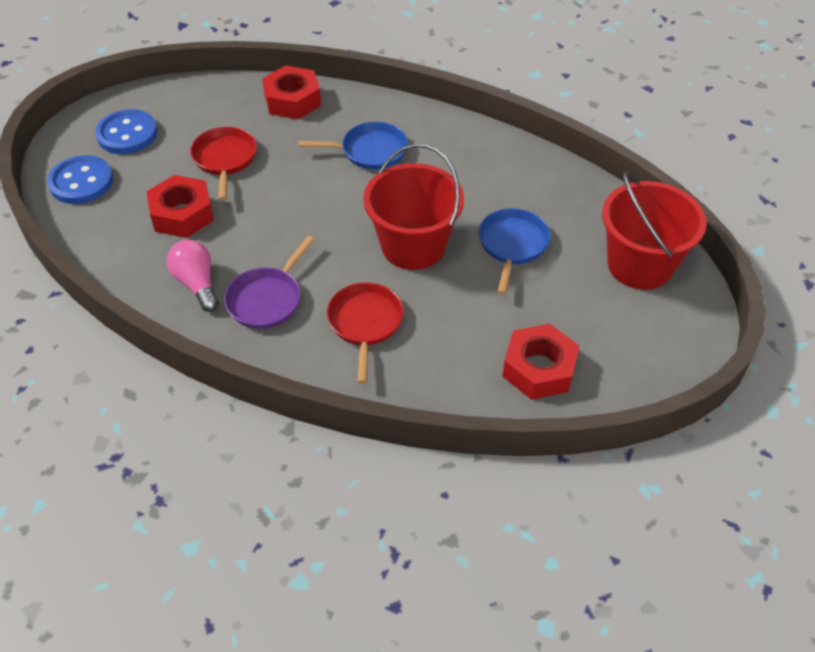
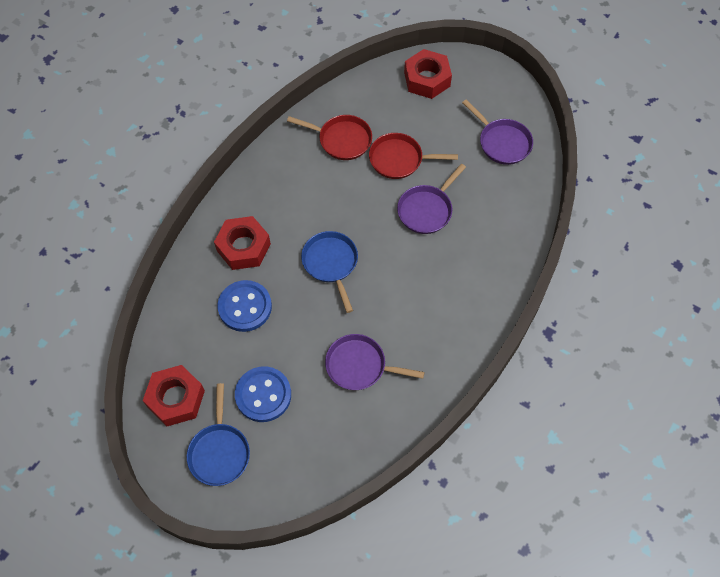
pink light bulb: [167,240,219,312] = 1 -> none = 0
purple pan: [224,235,315,329] = 1 -> [325,334,424,390] [397,164,466,234] [462,99,533,165] = 3
red bucket: [363,144,464,270] [602,171,707,290] = 2 -> none = 0

